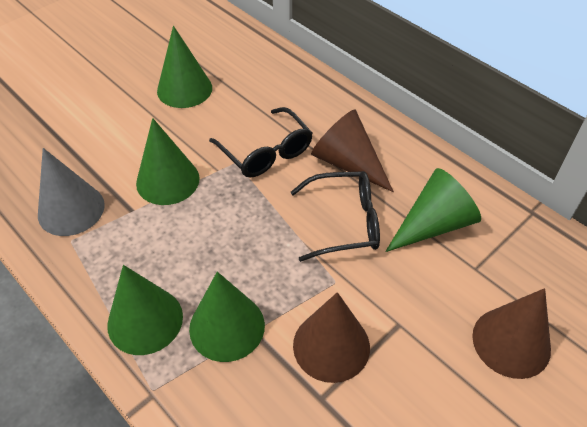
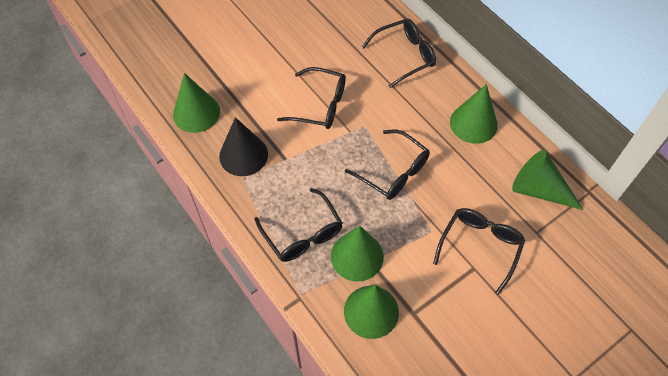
black cone: none = 0 -> [219,117,268,176] = 1
black glasses: [209,107,312,178] [291,171,380,262] = 2 -> [254,188,343,262] [277,67,346,129] [345,130,430,200] [362,19,436,88] [433,208,525,295] = 5
brown cone: [293,292,370,383] [311,109,394,192] [472,288,551,379] = 3 -> none = 0
grey cone: [38,148,105,236] = 1 -> none = 0

